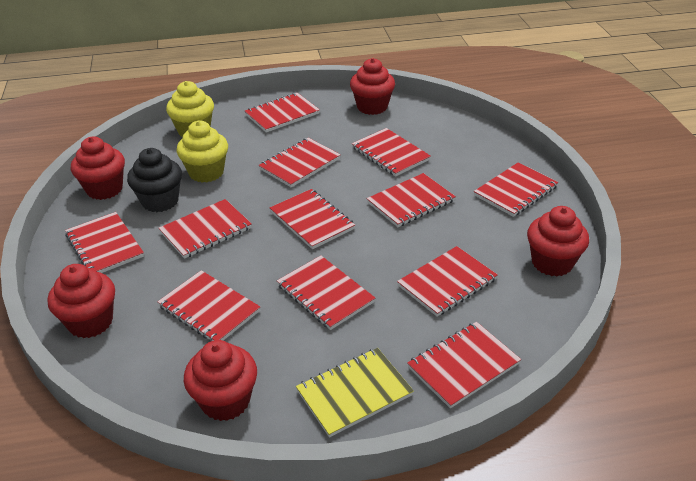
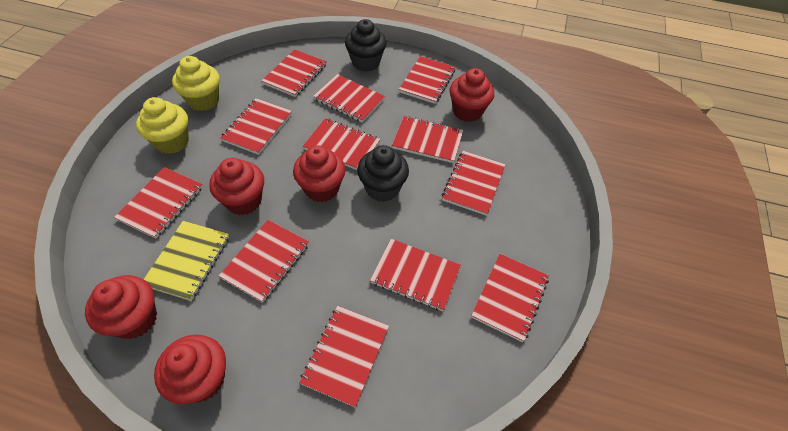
black cupcake: [127,148,182,212] = 1 -> [345,19,386,72] [357,145,409,202] = 2

